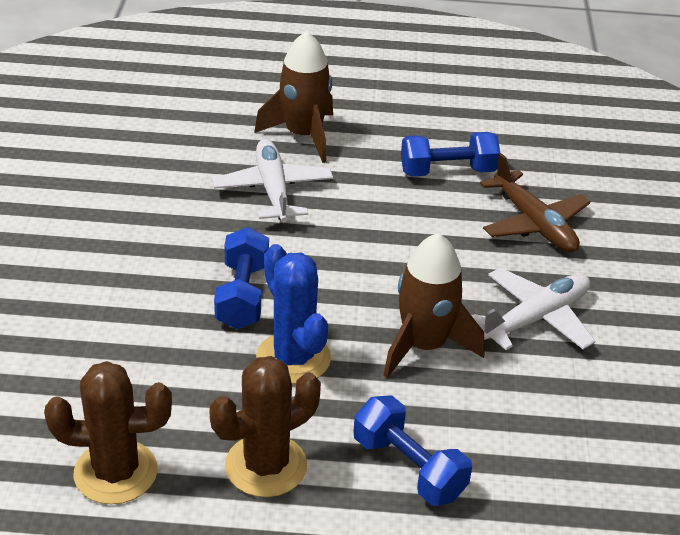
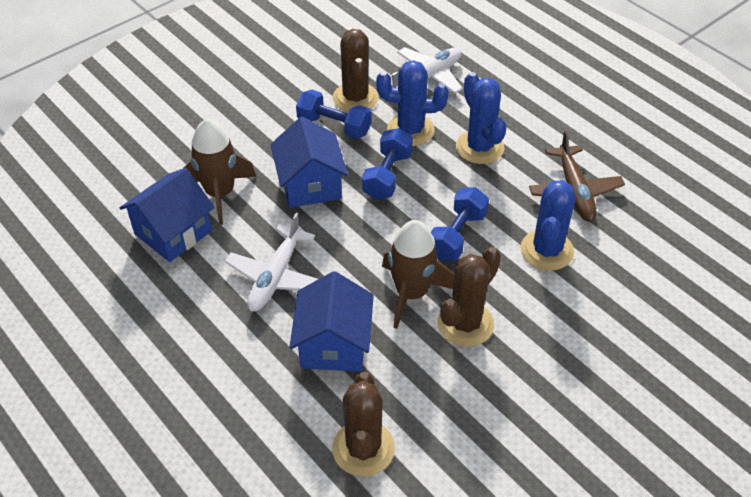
blue cactus: [256,244,331,384] = 1 -> [376,60,448,146] [456,72,507,164] [521,180,576,271] = 3
blue house: none = 0 -> [119,168,214,262] [270,117,348,208] [289,271,374,372] = 3
brown cactus: [44,361,172,504] [210,356,321,497] = 2 -> [332,372,395,477] [333,29,379,112] [438,247,501,347] = 3

